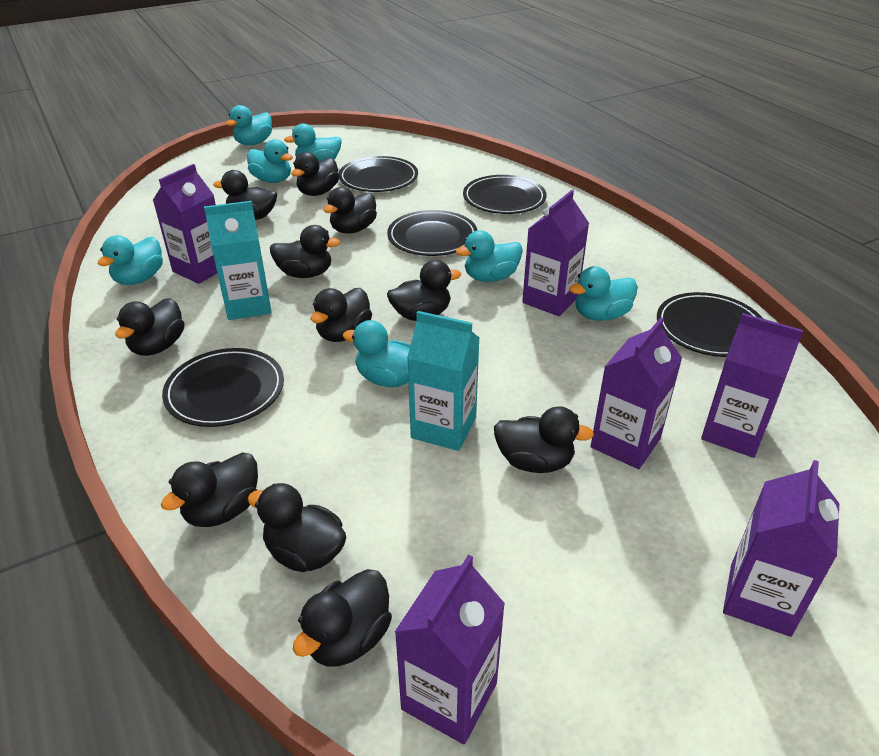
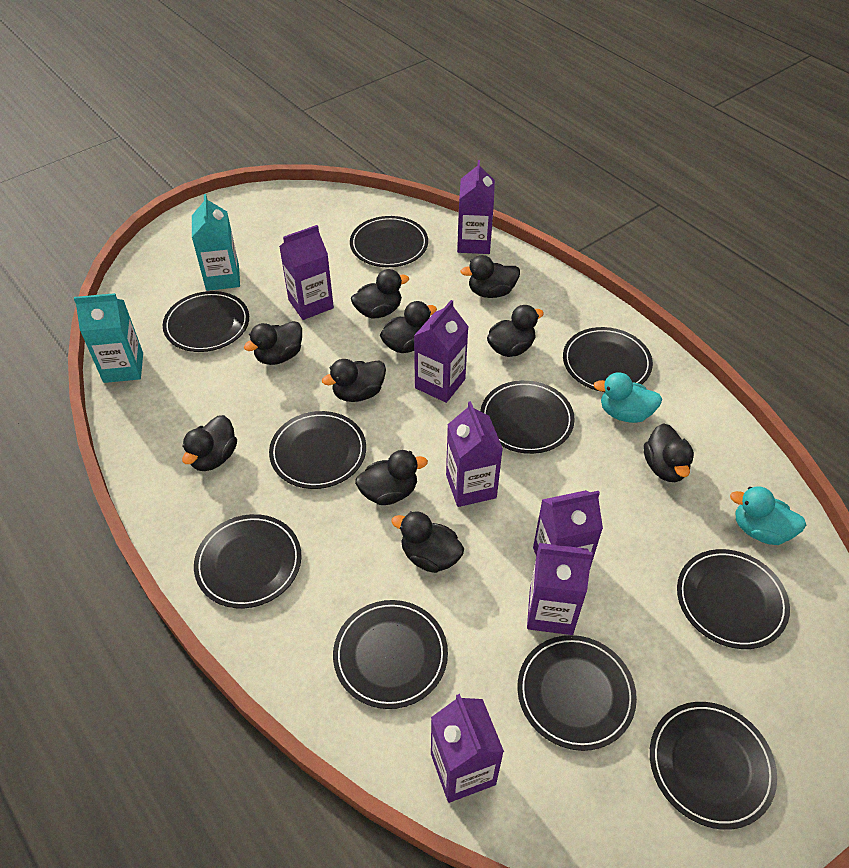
black duck: [116,298,184,356] [161,452,258,527] [213,170,277,220] [247,483,346,572] [270,225,340,278] [291,152,339,196] [293,569,392,666] [311,288,372,342] [323,187,377,234] [387,260,461,321] [494,406,594,473] = 11 -> [182,415,237,471] [244,321,302,365] [322,359,386,402] [351,269,409,318] [355,450,428,505] [380,301,437,353] [391,511,464,573] [460,255,520,298] [487,305,544,357] [644,423,694,482] = 10
black plate: [162,348,284,427] [339,156,418,192] [387,210,478,256] [463,175,547,214] [657,292,763,357] = 5 -> [163,291,249,352] [194,514,302,608] [269,411,366,489] [333,600,448,709] [350,216,428,267] [480,380,575,454] [517,635,637,751] [563,327,653,392] [650,702,777,830] [677,549,790,649] = 10
purple carton: [153,164,217,284] [395,554,505,744] [522,190,589,316] [591,317,682,469] [701,313,803,458] [723,460,839,637] = 6 -> [279,225,334,320] [414,300,469,403] [431,694,504,803] [446,401,503,507] [457,160,495,254] [527,543,592,635] [533,490,603,568] = 7
turquoise duck: [98,235,163,285] [226,105,272,145] [247,139,293,183] [284,123,341,162] [343,320,410,387] [456,230,523,282] [569,266,638,321] = 7 -> [593,372,662,423] [730,486,806,545] = 2

